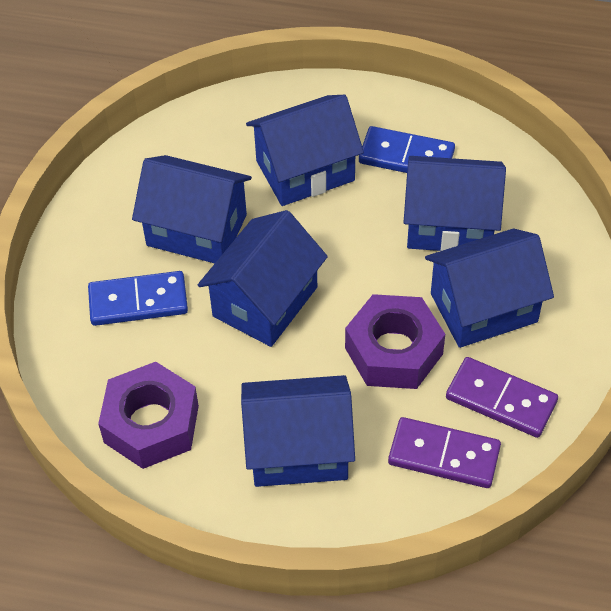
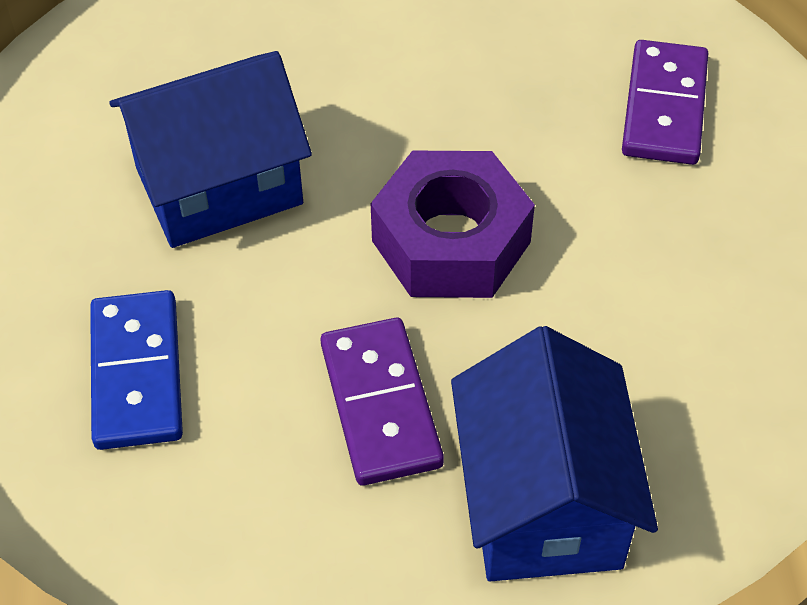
blue domino: [88,271,188,326] [359,126,455,173] = 2 -> [90,290,183,450] = 1
blue house: [132,155,252,263] [198,210,328,347] [241,375,355,487] [246,95,364,206] [403,156,506,251] [425,229,554,348] = 6 -> [109,51,312,248] [451,326,658,581] = 2
purple nut: [98,362,199,469] [345,294,445,389] = 2 -> [371,151,535,298] = 1

